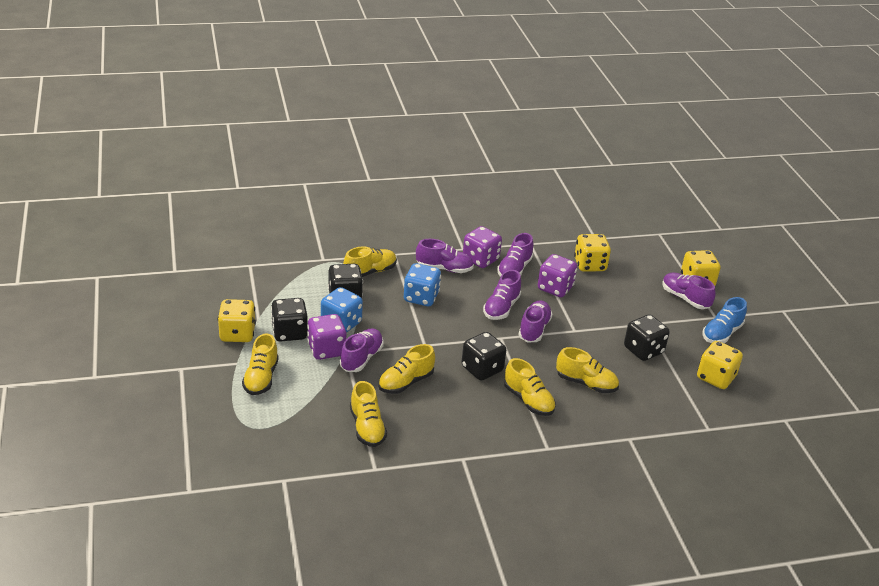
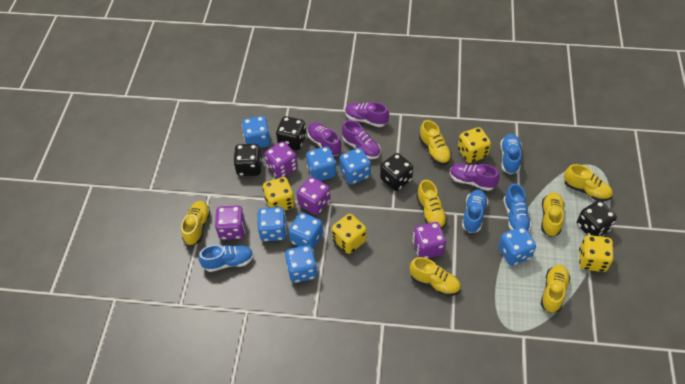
blue dice: [321,287,363,333] [404,263,441,306] = 2 -> [242,116,270,148] [257,207,287,242] [285,245,318,283] [288,212,323,249] [306,146,337,181] [339,148,371,184] [498,227,536,266] = 7
blue shoe: [702,297,747,343] = 1 -> [198,245,254,272] [462,190,488,233] [500,134,522,174] [503,183,532,232] = 4
purple dice: [307,314,346,360] [463,226,502,268] [538,254,577,297] = 3 -> [215,205,246,240] [265,141,298,178] [297,177,331,215] [413,222,446,258] = 4
purple shoe: [340,328,384,372] [416,239,474,273] [483,270,521,320] [497,233,533,277] [519,300,553,343] [662,273,715,309] = 6 -> [307,122,342,156] [342,120,381,159] [345,102,389,127] [450,163,499,191] = 4
yellow shoe: [242,334,279,395] [343,246,397,277] [350,381,387,447] [378,344,435,394] [504,358,556,416] [556,347,619,393] = 6 -> [181,201,211,246] [410,257,461,296] [416,180,448,229] [419,120,452,165] [541,192,565,237] [541,265,570,313] [564,164,613,201] = 7

